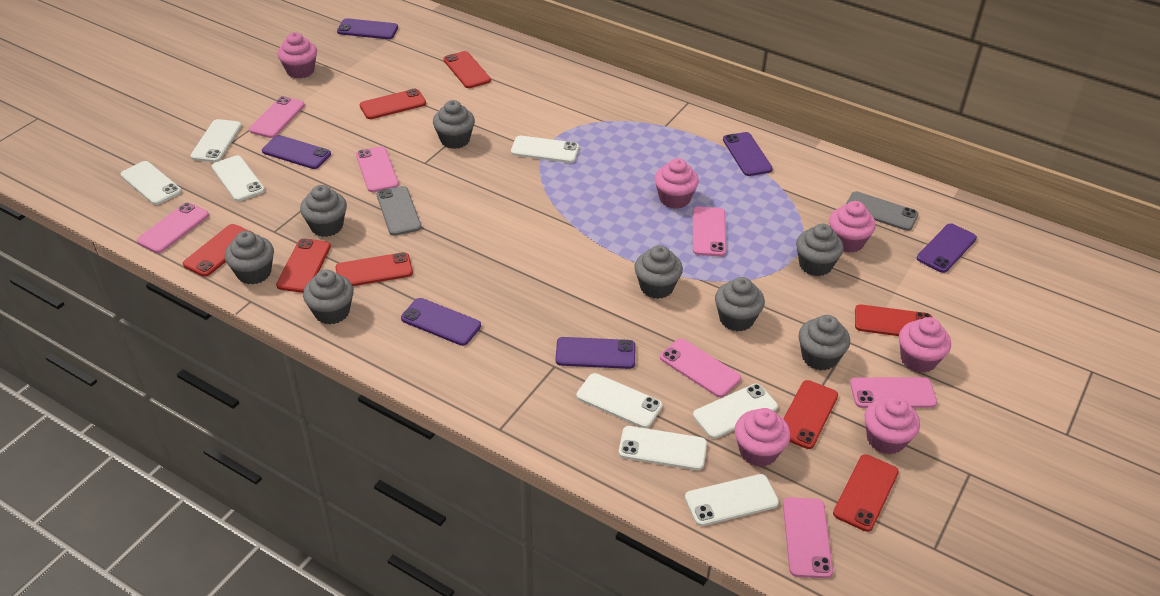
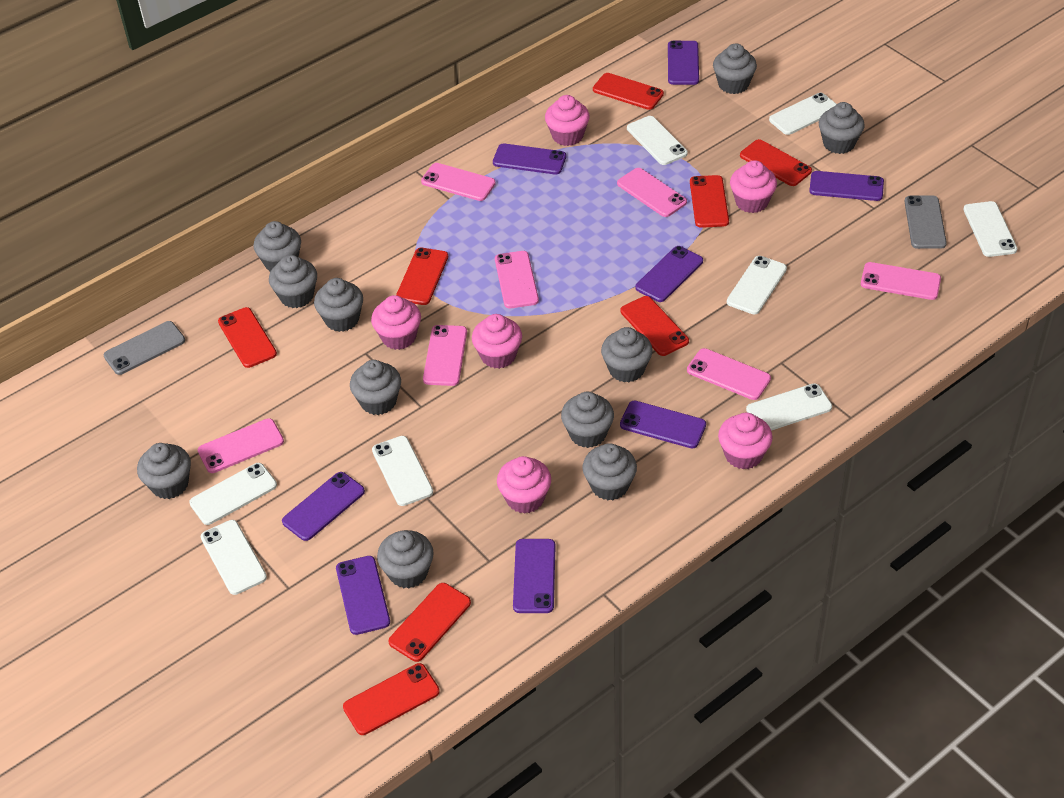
grey cupcake: [225,231,274,285] [300,185,347,237] [303,270,354,325] [433,100,475,149] [634,245,683,299] [715,277,765,332] [796,224,844,276] [799,315,850,370] = 8 -> [137,443,191,499] [254,221,301,272] [269,255,317,308] [314,278,363,332] [350,360,401,415] [377,530,434,589] [561,392,614,448] [582,443,637,500] [601,327,653,382] [713,44,757,94] [819,102,865,154] = 11
purple phone: [262,135,331,169] [337,18,398,39] [401,298,481,346] [555,337,635,369] [723,132,773,176] [917,223,977,273] = 6 -> [282,472,365,541] [336,556,390,635] [493,143,566,175] [513,539,556,613] [620,401,706,448] [635,246,703,302] [668,40,699,85] [809,171,884,201] = 8

